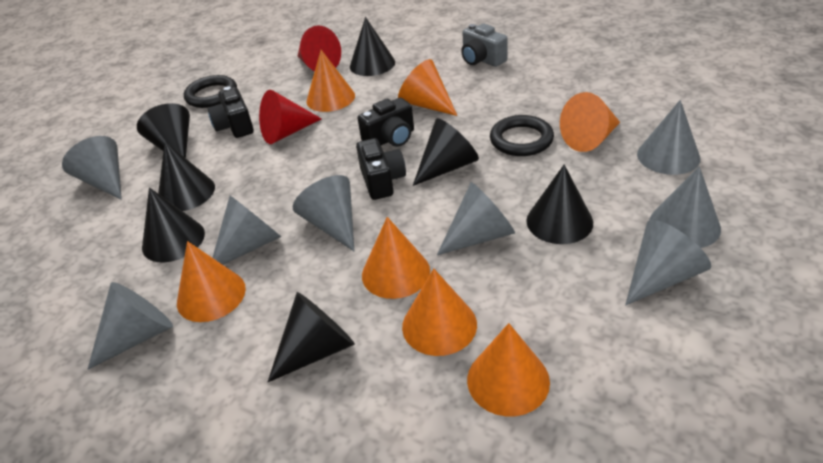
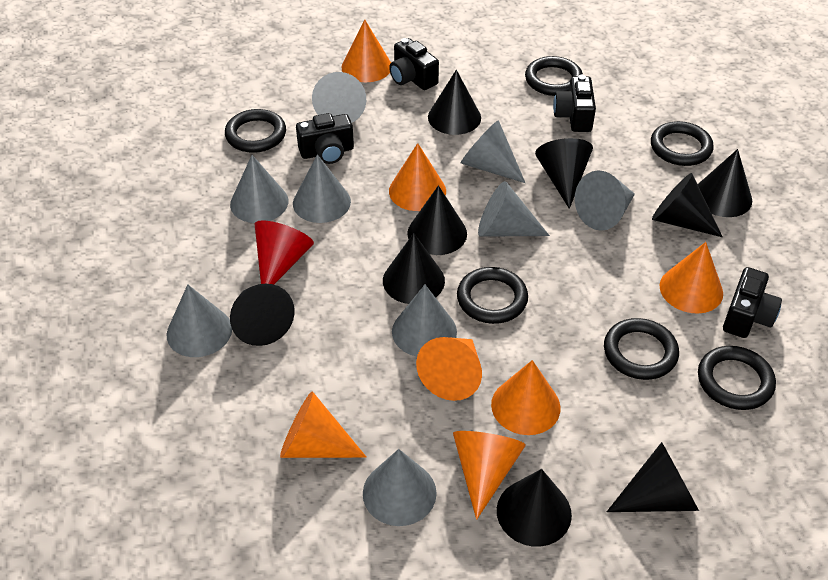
black camera: [208,86,254,138] [356,138,406,200] [358,98,414,147] = 3 -> [296,113,354,164] [389,38,439,90] [553,75,596,132] [723,267,782,338] = 4
black cone: [137,103,190,158] [142,187,205,262] [158,142,215,211] [268,292,355,382] [350,17,395,76] [413,118,479,186] [526,165,593,244] = 7 -> [230,284,295,346] [383,233,445,304] [407,185,467,255] [428,70,481,135] [497,469,572,547] [535,138,593,209] [607,442,699,512] [652,173,722,237] [698,149,752,217] = 9
black ring: [184,75,237,108] [490,115,554,156] = 2 -> [225,109,286,153] [457,267,528,324] [525,56,583,96] [604,318,679,380] [651,121,714,166] [698,346,776,410] = 6
grey camera: [461,24,508,67] = 1 -> none = 0
grey cone: [62,136,122,200] [88,282,173,369] [212,196,281,265] [293,175,354,251] [437,182,515,255] [625,220,711,305] [637,100,701,175] [649,166,721,248] = 8 -> [167,284,232,357] [230,155,288,223] [293,154,351,223] [312,72,366,123] [363,449,437,526] [392,285,457,357] [461,120,525,183] [478,181,550,237] [575,170,635,231] = 9
red cone: [259,90,322,144] [298,25,341,71] = 2 -> [255,220,314,285] = 1

